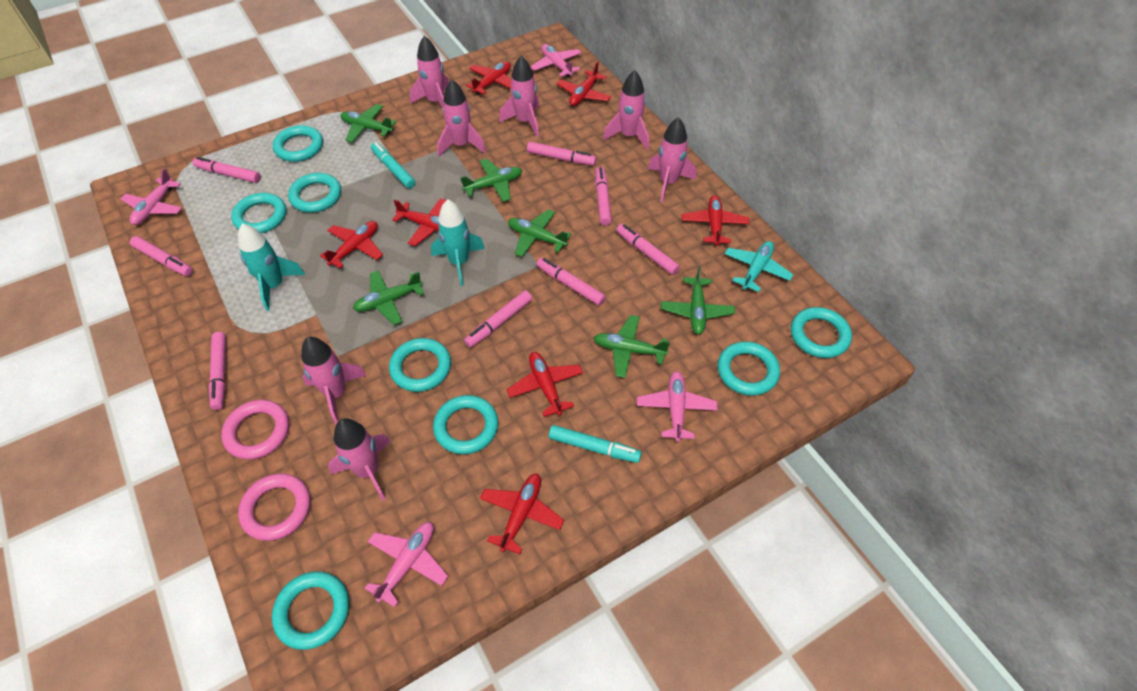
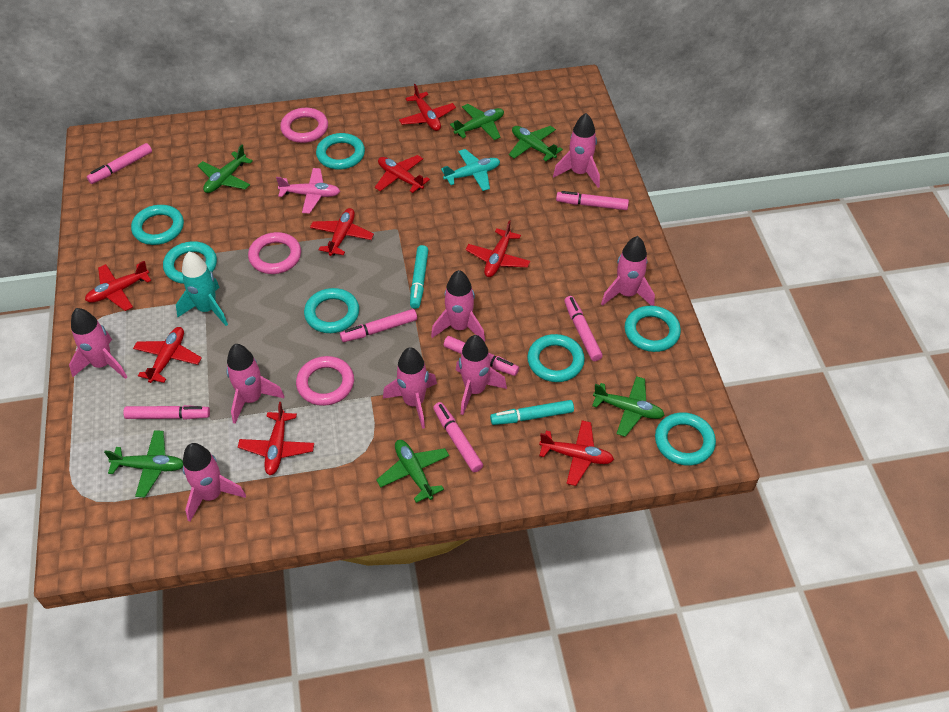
pink marker: [130,236,193,276] [193,157,261,183] [209,332,226,410] [464,290,532,348] [527,142,596,166] [537,258,606,306] [595,167,612,226] [616,224,680,275] = 8 -> [87,143,152,184] [123,405,210,420] [340,309,417,342] [433,402,483,472] [444,336,519,376] [556,191,629,210] [564,296,603,361] = 7
pink plane: [121,168,182,225] [365,522,448,607] [531,44,582,77] [637,371,718,442] = 4 -> [276,168,340,213] = 1
pink ring: [221,400,289,459] [238,474,310,541] = 2 -> [248,232,301,274] [280,108,328,143] [296,356,354,406] = 3
pink rocket: [301,337,367,424] [328,418,391,501] [410,36,449,108] [437,79,486,156] [499,56,540,137] [603,70,649,150] [648,117,696,202] = 7 -> [69,308,127,379] [183,443,246,522] [226,344,284,424] [383,347,437,429] [431,270,485,342] [456,335,507,415] [553,113,600,188] [601,236,655,306] = 8
red plane: [320,221,383,268] [392,198,446,246] [466,61,511,95] [480,474,564,554] [506,352,583,417] [557,61,611,106] [682,195,750,246] = 7 -> [85,261,151,311] [133,327,202,383] [238,402,314,475] [310,208,374,256] [375,155,430,193] [399,84,456,131] [466,220,531,277] [539,420,614,486] = 8
turquoise ring: [231,193,286,233] [272,571,349,650] [273,125,323,162] [288,173,341,213] [389,338,451,392] [433,395,498,454] [718,341,780,396] [791,307,852,358] = 8 -> [131,205,184,245] [163,241,217,284] [304,288,359,333] [316,133,365,170] [527,334,585,382] [625,306,681,352] [655,412,716,466] = 7
turquoise rocket: [238,223,305,311] [431,199,485,286] = 2 -> [176,252,228,326] = 1

